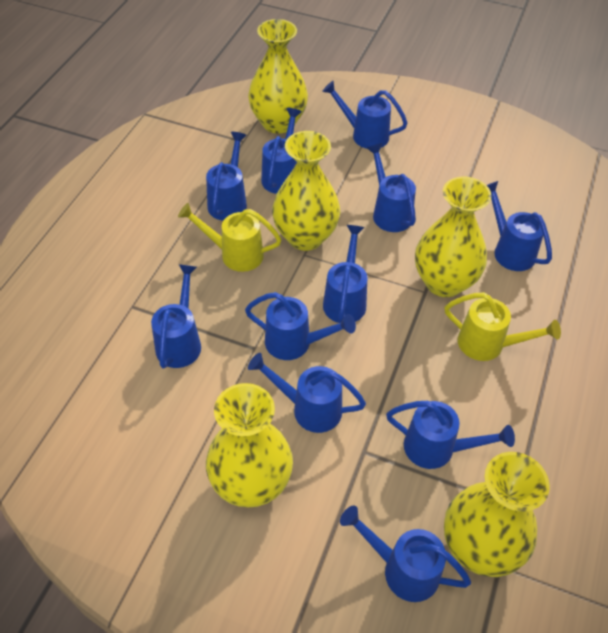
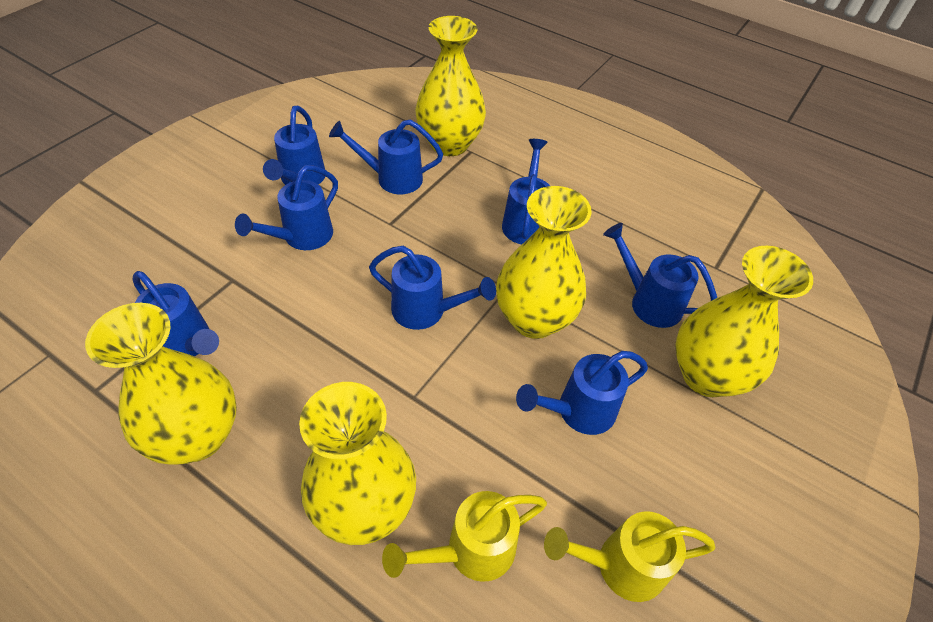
blue watering can: [151,264,201,369] [206,132,247,221] [245,292,356,360] [248,353,366,433] [261,108,302,194] [322,81,408,149] [323,225,367,323] [340,505,471,602] [367,143,416,232] [386,401,515,469] [487,181,552,271] = 11 -> [133,271,219,357] [235,165,338,250] [263,106,325,185] [329,119,443,194] [369,246,496,330] [502,139,550,244] [516,351,648,435] [603,223,717,328] = 8

